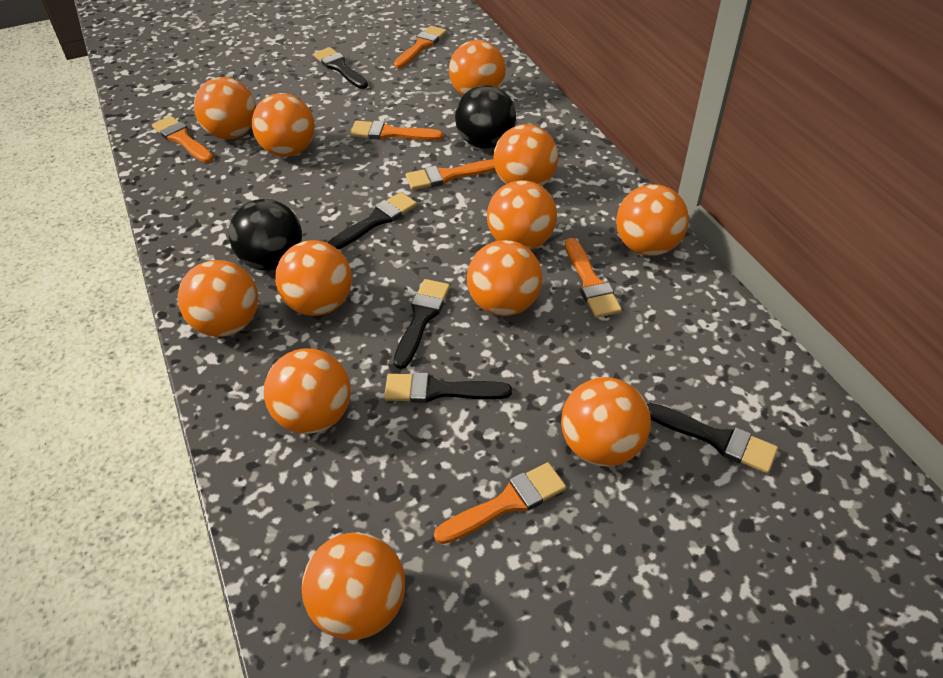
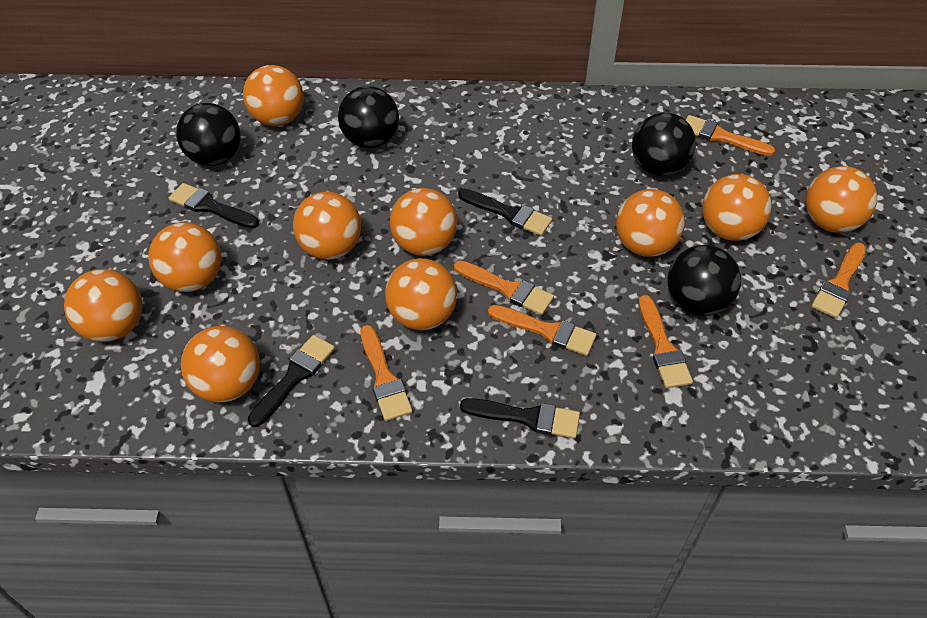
black ball: [229,199,302,271] [455,85,516,149] = 2 -> [176,103,241,166] [338,86,399,148] [632,113,696,176] [667,245,741,316] = 4
black brush: [313,47,368,89] [327,192,417,249] [384,372,512,403] [393,279,450,369] [647,403,778,473] = 5 -> [169,183,259,229] [248,335,335,427] [458,189,552,236] [460,398,580,438] = 4
orange ball: [178,260,258,337] [194,77,256,139] [252,93,315,157] [264,348,351,434] [275,240,352,316] [301,533,405,640] [449,40,506,95] [467,240,542,316] [487,180,557,250] [493,124,558,186] [561,377,651,466] [616,184,689,256] = 12 -> [64,269,143,342] [148,222,221,292] [181,326,260,402] [243,65,304,126] [293,192,361,260] [385,258,457,330] [390,188,457,256] [616,189,685,257] [702,174,772,241] [805,166,877,233] = 10

